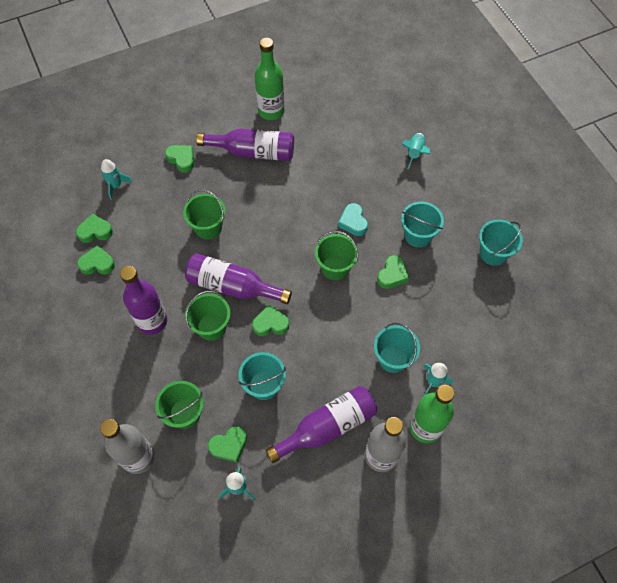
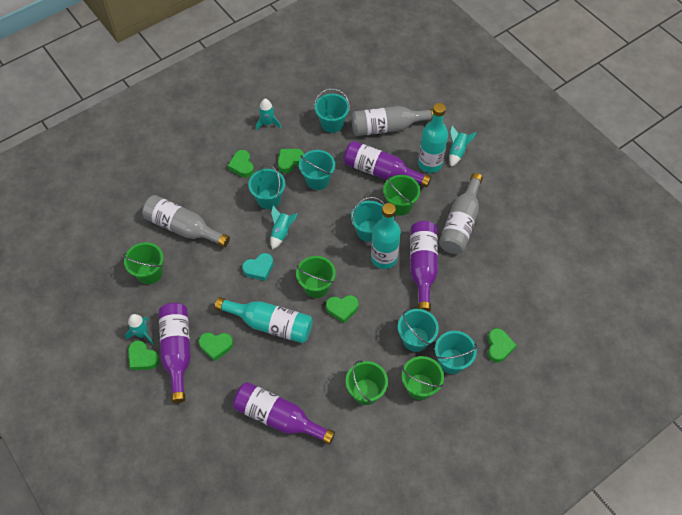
green bottle: [255,38,284,120] [410,385,454,443] = 2 -> none = 0
green bucket: [155,381,204,429] [183,189,226,240] [185,291,230,341] [315,231,358,280] = 4 -> [123,242,163,284] [296,256,336,298] [346,361,388,405] [383,175,420,216] [402,356,444,400] = 5
grey bottle: [100,419,155,474] [365,417,406,472] = 2 -> [142,195,230,247] [352,106,433,136] [439,173,483,254] = 3
turquoise bottle: none = 0 -> [215,297,313,343] [371,203,401,269] [418,103,448,173] = 3
turquoise bucket: [239,352,286,400] [374,323,420,373] [401,202,444,248] [479,219,523,266] = 4 -> [248,164,285,209] [299,150,335,190] [315,88,350,133] [351,197,384,242] [398,309,439,352] [435,331,477,374] = 6

